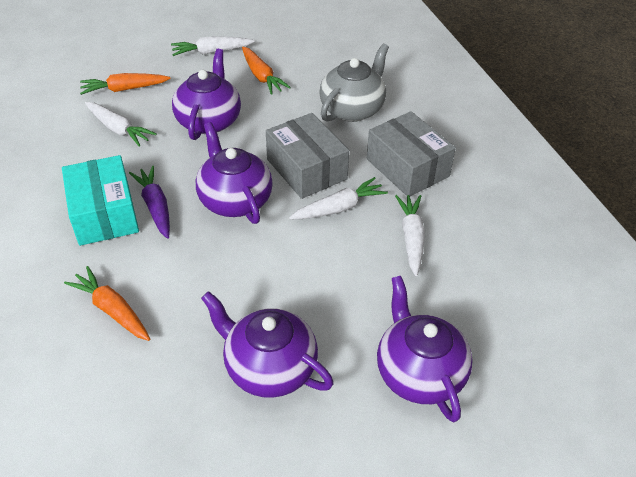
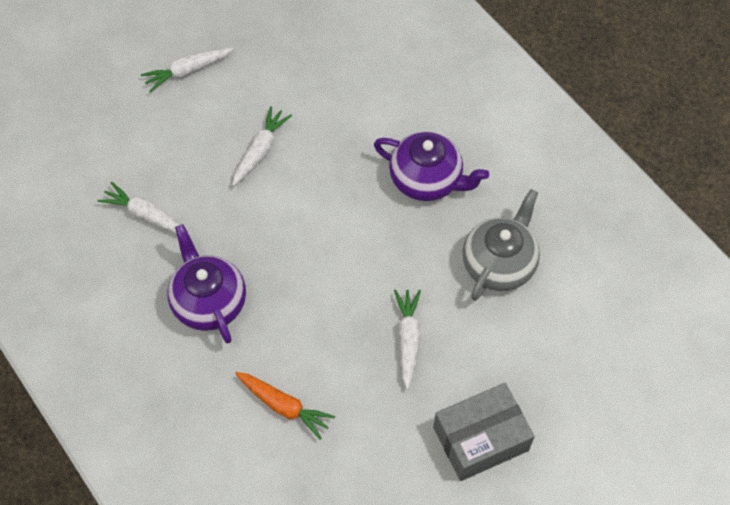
grey box: [266,113,349,199] [367,111,456,196] = 2 -> [433,383,535,481] = 1
orange carrot: [64,266,150,341] [80,73,170,95] [242,47,291,95] = 3 -> [235,372,335,440] = 1
purple carrot: [129,166,170,239] = 1 -> none = 0
purple teapot: [172,49,241,140] [196,122,273,224] [201,291,334,398] [377,276,473,422] = 4 -> [167,224,246,343] [374,132,489,201] = 2
turquoise box: [62,155,139,246] = 1 -> none = 0

